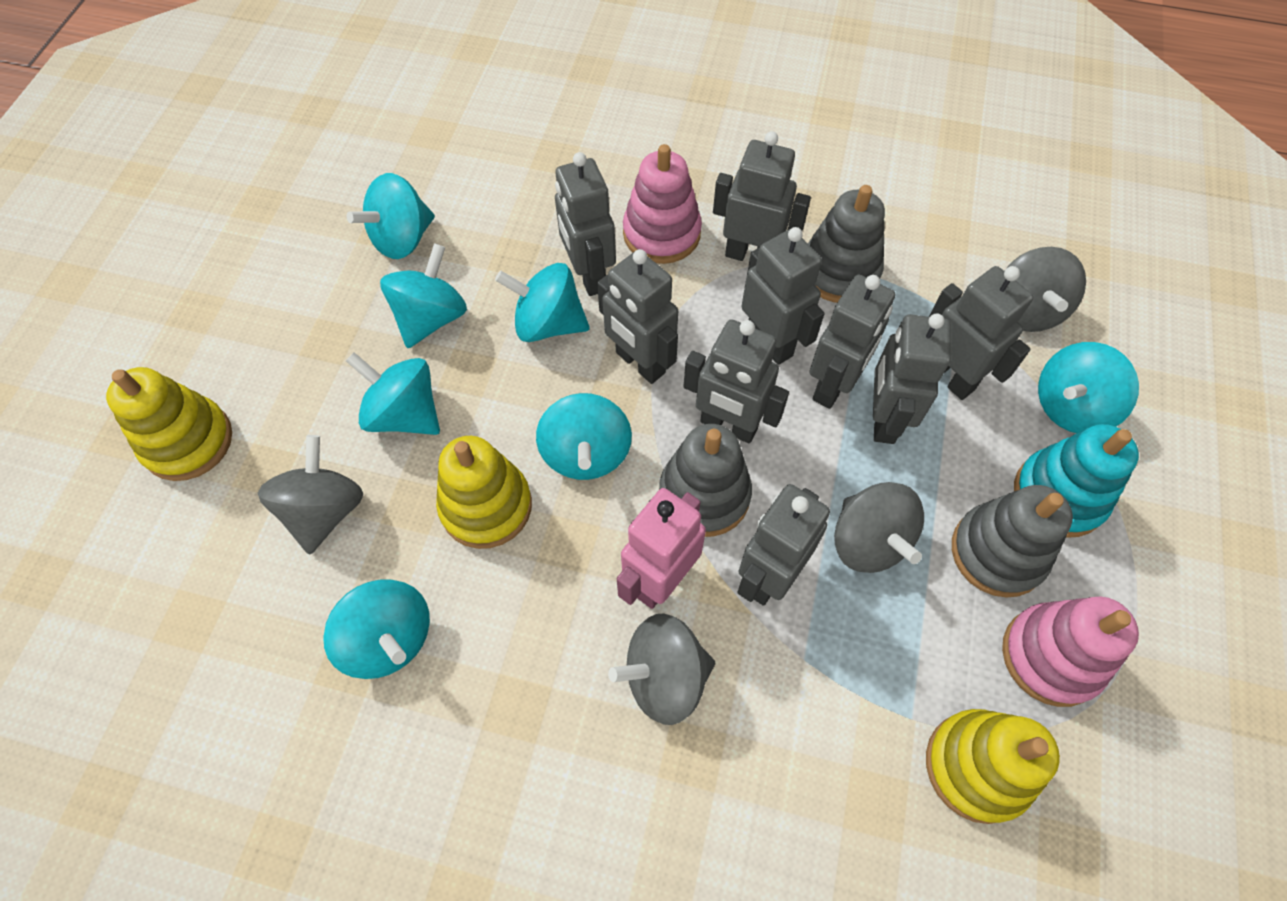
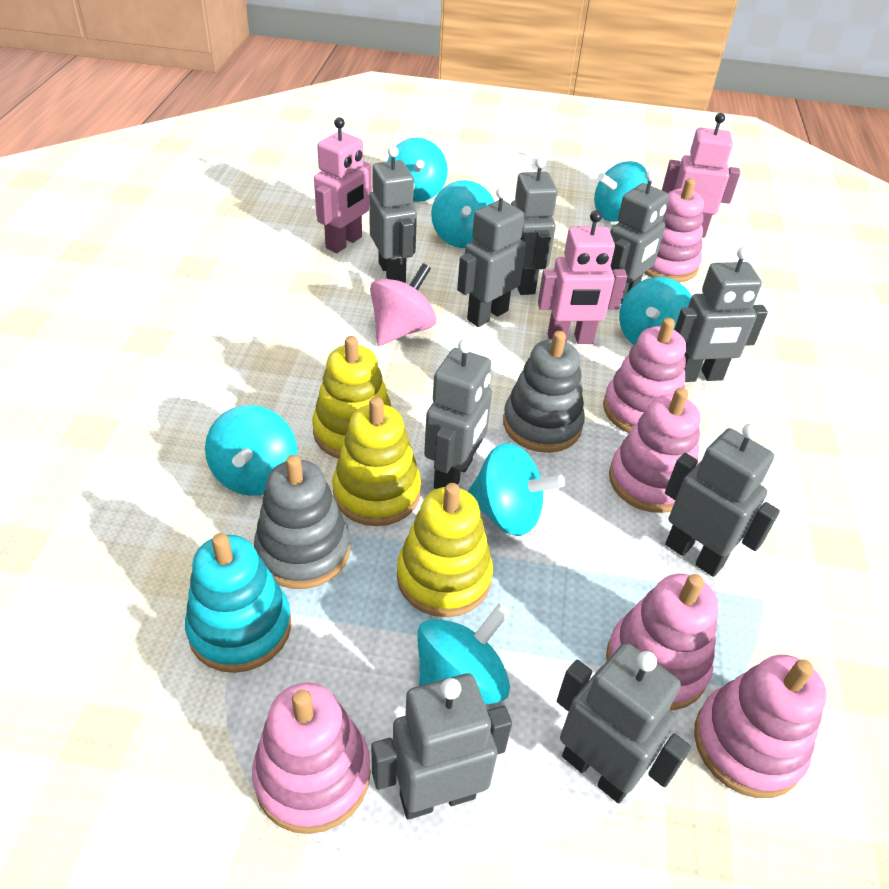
grey spinning top: [258,435,363,554] [608,614,715,725] [834,482,924,573] [1005,247,1086,332] = 4 -> none = 0
grey stacking toy: [659,424,752,537] [808,185,885,303] [952,485,1073,598] = 3 -> [254,455,350,589] [503,331,585,453] = 2
pink robot: [617,488,706,609] = 1 -> [314,117,372,253] [538,210,627,344] [662,113,740,237] = 3
pink spinning top: none = 0 -> [370,263,436,345] = 1
pink stacking toy: [623,144,702,264] [1002,597,1139,707] = 2 -> [252,682,371,834] [603,318,686,433] [606,574,718,711] [609,388,700,513] [644,178,704,282] [694,655,827,798] = 6

